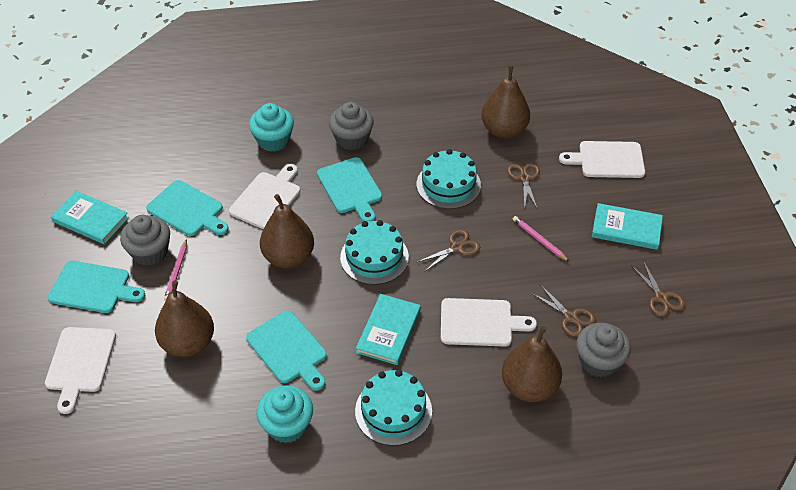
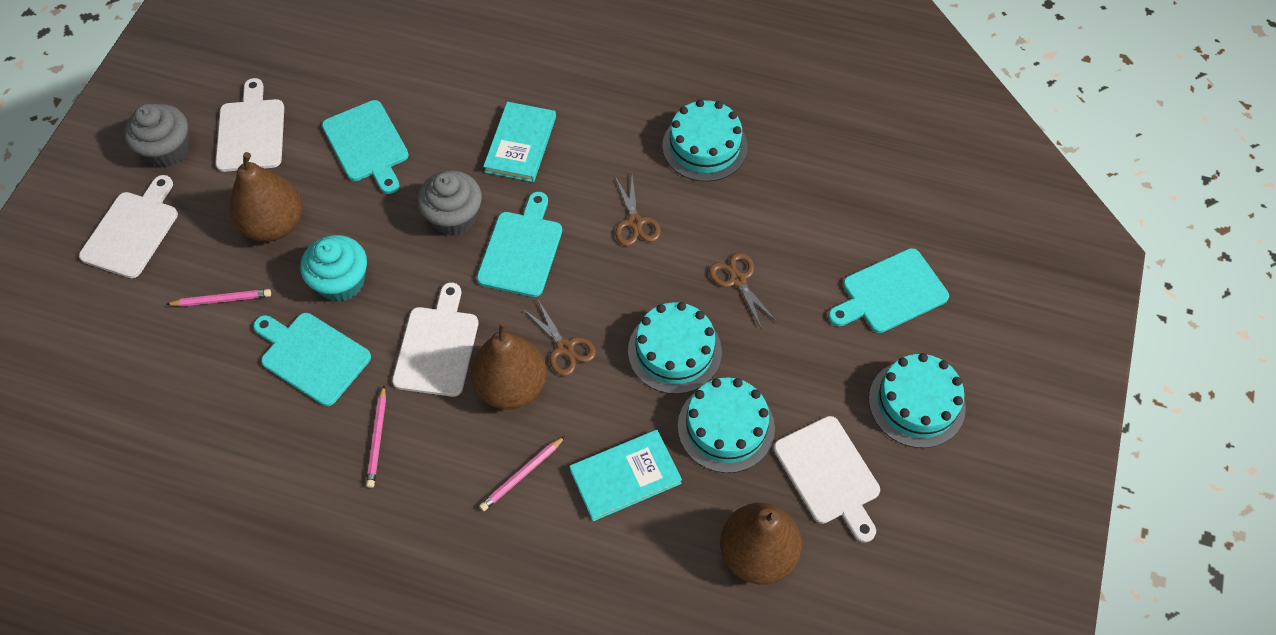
brown pear: [155,280,214,357] [260,194,314,268] [482,65,530,139] [502,326,562,402] = 4 -> [230,152,302,241] [471,321,547,410] [720,503,802,584] = 3
brown scissors: [417,229,480,271] [507,163,540,210] [531,286,596,337] [631,261,685,317] = 4 -> [522,300,596,376] [615,176,661,246] [709,252,777,330] = 3
grey cupcake: [120,215,170,266] [329,102,374,150] [576,323,631,378] = 3 -> [124,104,190,167] [418,170,482,236] = 2
pink pencil: [164,239,187,301] [513,216,569,262] = 2 -> [166,289,271,307] [366,385,386,488] [479,436,565,511] = 3
turquoise book: [51,191,129,244] [356,294,421,365] [592,203,663,250] = 3 -> [483,102,556,182] [569,430,682,521] = 2
turquoise cake: [340,220,409,285] [355,370,432,446] [417,149,481,209] = 3 -> [628,302,722,394] [662,99,748,182] [678,378,775,473] [869,353,966,448] = 4
turquoise cupcake: [249,103,294,152] [257,385,313,443] = 2 -> [300,235,367,302] = 1

